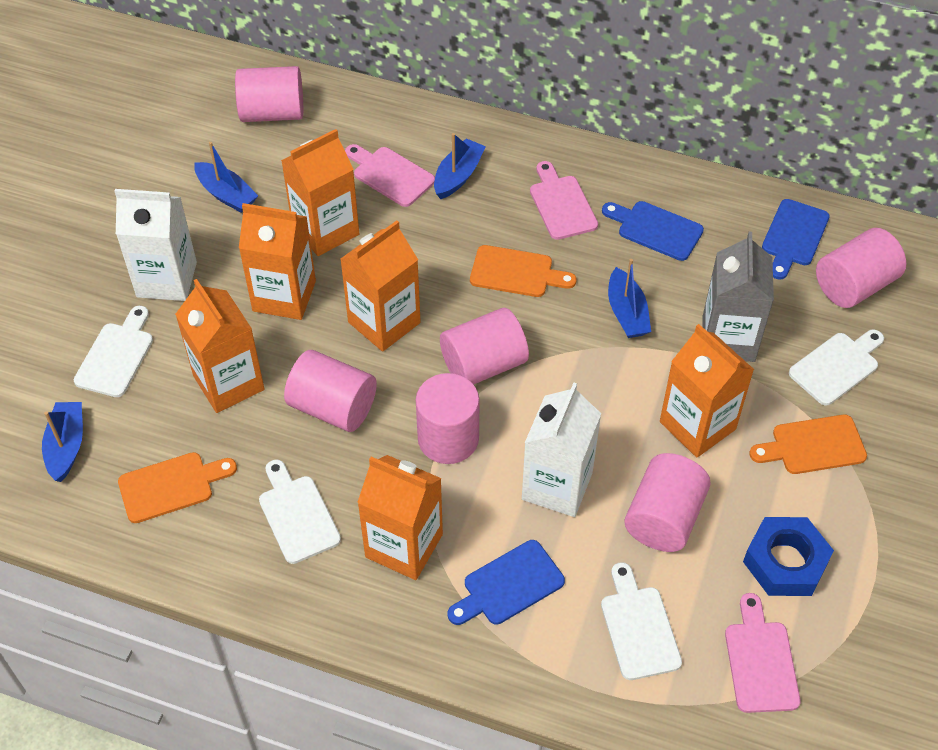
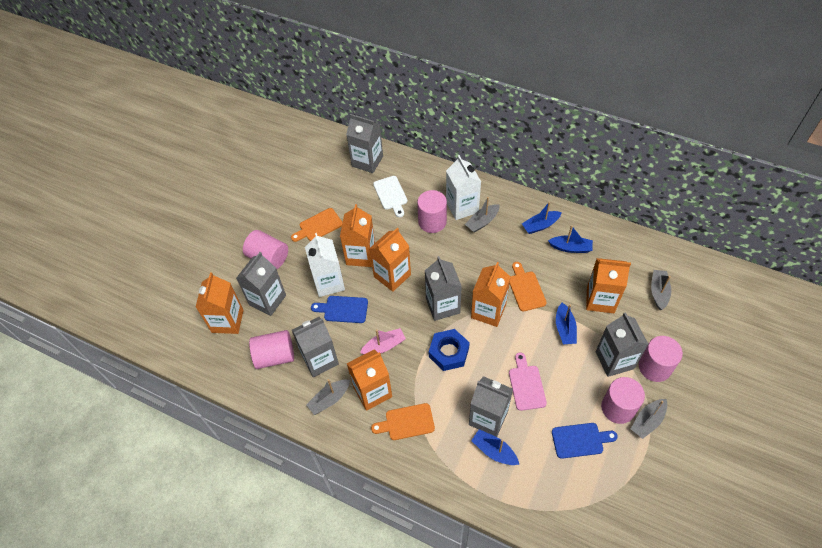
blue cutting board: [448,540,565,625] [602,201,704,261] [762,199,830,280] = 3 -> [311,296,368,323] [552,423,618,459] = 2
grey boat: none = 0 -> [306,379,350,415] [465,197,499,233] [631,399,667,439] [651,270,671,310] = 4
grey carton: [702,232,774,362] = 1 -> [236,252,286,316] [292,317,339,377] [346,114,383,173] [425,256,462,321] [469,376,513,437] [596,312,649,377] = 6
pink boat: none = 0 -> [360,328,406,354] = 1
pink cutting board: [345,144,435,207] [530,161,598,240] [725,593,801,713] = 3 -> [509,352,547,411] = 1
pink cylinder: [235,66,303,122] [284,350,377,432] [416,373,480,464] [440,308,529,385] [624,453,711,552] [816,228,906,308] = 6 -> [243,230,288,269] [249,330,294,369] [417,190,447,233] [601,377,645,424] [639,336,683,382] = 5
white cutting board: [74,306,153,397] [259,460,341,564] [601,562,682,680] [789,329,884,406] = 4 -> [373,176,407,217] = 1

